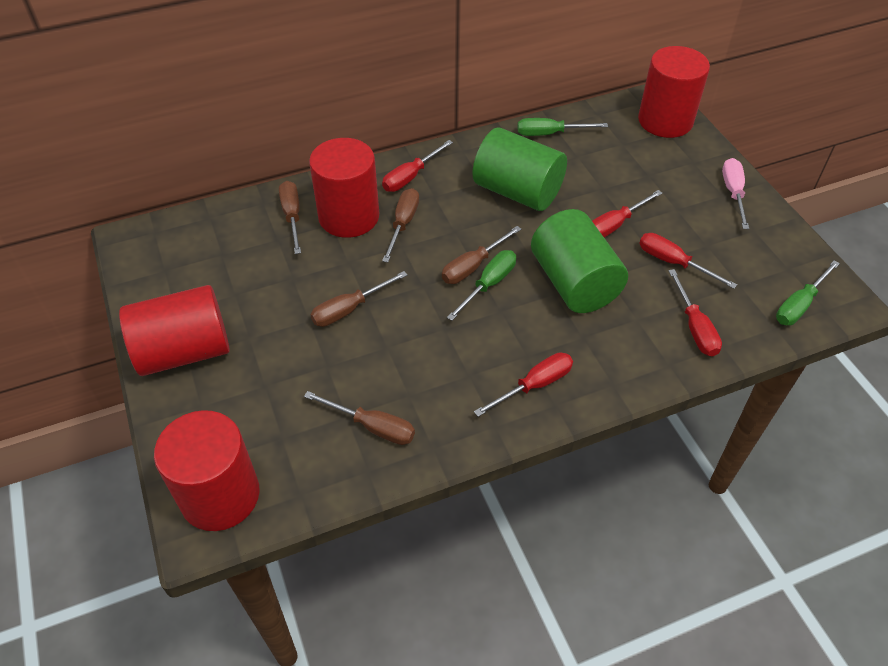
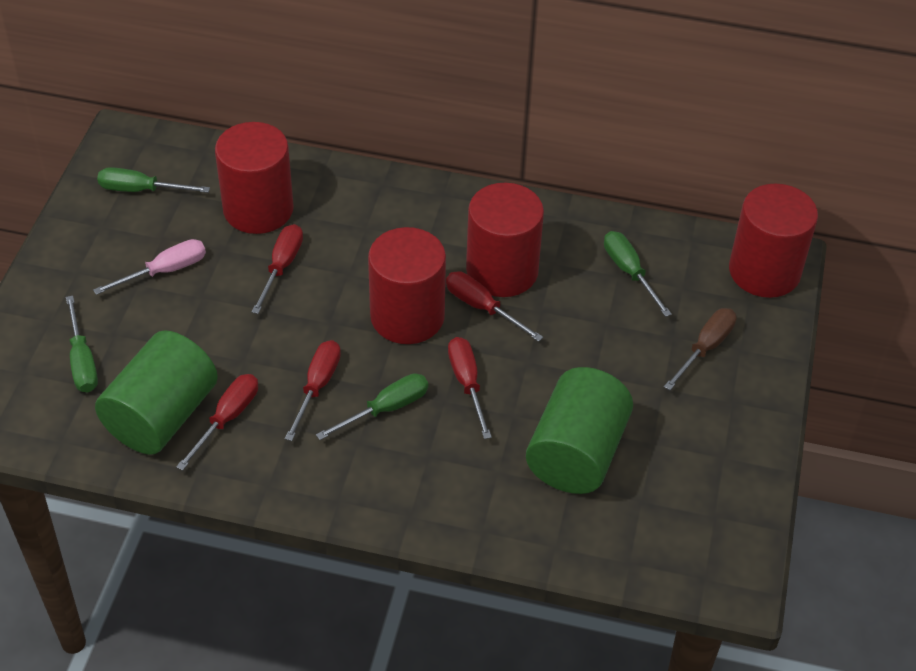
brown screwdriver: [279,181,301,254] [304,391,415,445] [310,271,408,327] [382,188,419,262] [442,226,521,284] = 5 -> [664,308,737,390] = 1
green screwdriver: [447,250,516,321] [517,118,608,136] [776,260,840,325] = 3 -> [66,296,98,393] [97,167,210,193] [316,373,428,440] [604,231,672,317] = 4

